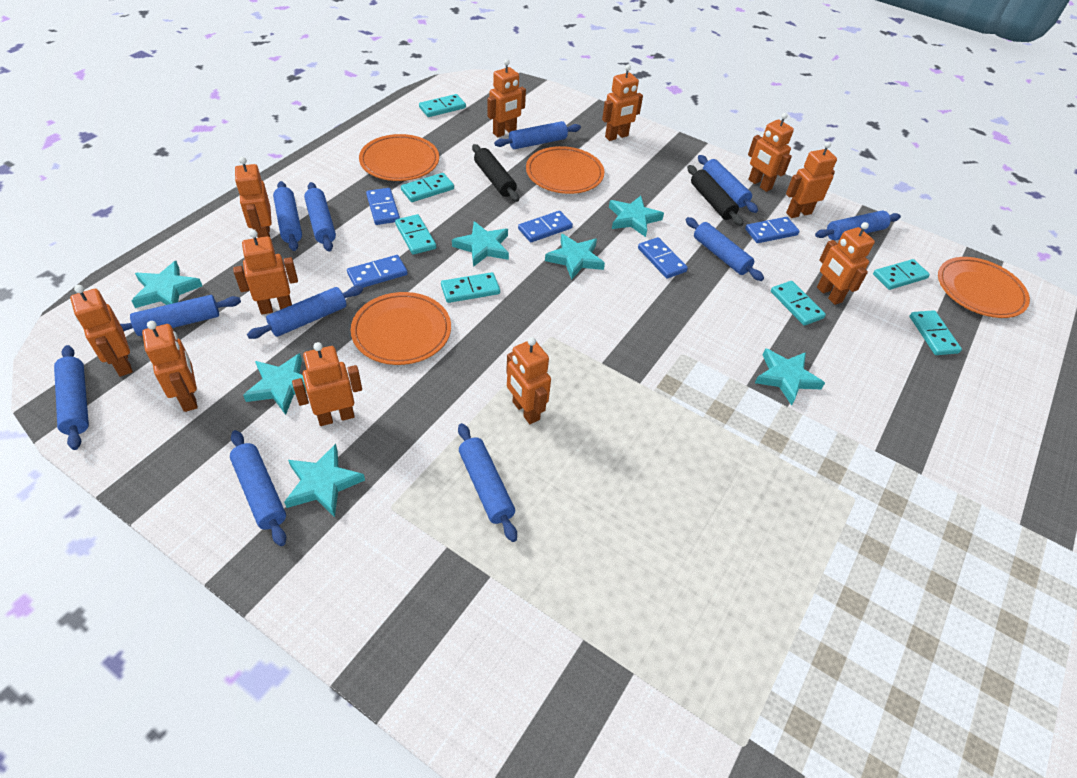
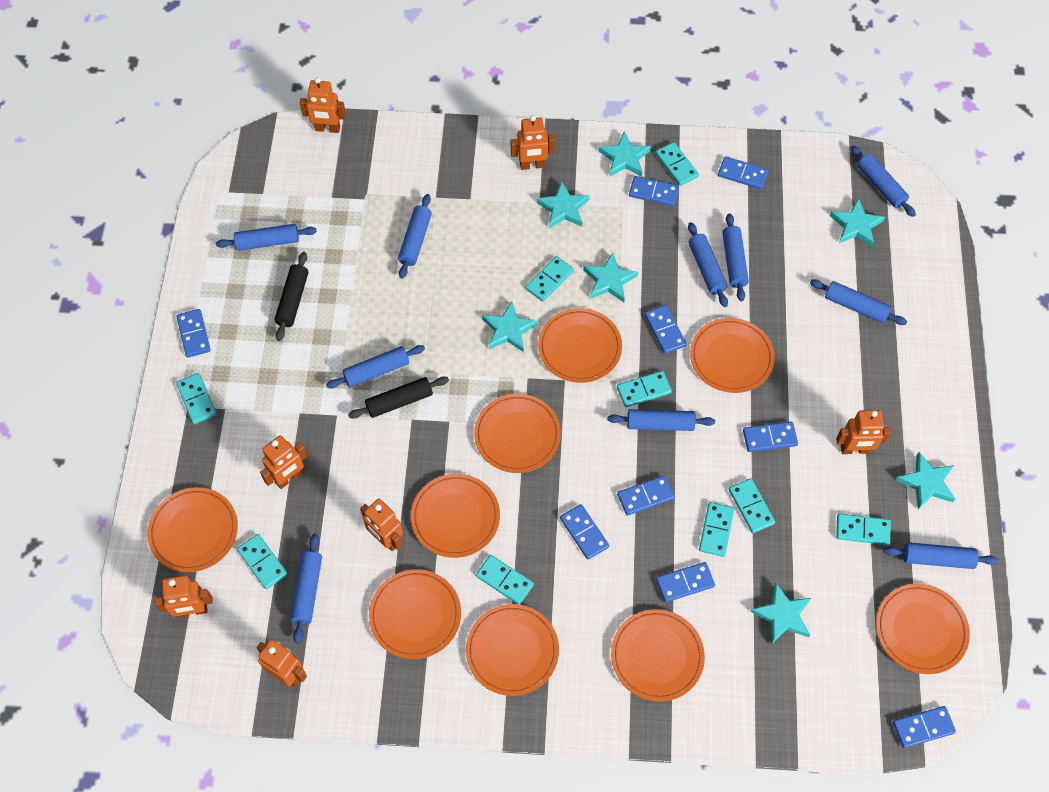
blue domino: [347,255,408,288] [366,188,400,225] [518,211,573,242] [638,237,688,279] [745,217,800,243] = 5 -> [176,309,211,358] [560,504,609,560] [617,476,675,516] [629,176,679,206] [645,305,686,354] [656,562,715,602] [718,156,768,189] [743,422,798,452] [893,706,956,748] = 9
blue rolling pin: [54,345,89,450] [120,295,241,336] [230,430,286,546] [247,286,363,339] [273,181,302,251] [304,182,336,252] [458,423,517,542] [494,121,581,149] [686,217,764,281] [698,155,758,213] [815,211,901,241] = 11 -> [216,224,317,251] [290,533,322,643] [326,345,425,389] [398,194,432,279] [608,409,715,431] [688,222,728,307] [722,213,749,301] [810,279,907,325] [851,146,916,217] [883,542,998,569] = 10
orange plate: [351,292,451,365] [359,134,439,181] [526,146,604,194] [938,257,1030,318] = 4 -> [147,487,238,572] [369,569,461,659] [411,474,500,558] [466,604,559,696] [474,394,561,473] [538,308,622,383] [611,609,705,702] [690,318,775,393] [876,584,970,674] = 9
orange robot: [70,285,133,376] [142,321,198,412] [233,230,298,314] [235,157,272,238] [292,342,362,426] [487,59,526,137] [506,337,551,424] [602,65,643,141] [748,113,794,192] [786,142,837,218] [817,222,875,305] = 11 -> [154,575,213,618] [257,639,307,687] [260,435,308,489] [300,78,346,133] [360,499,403,551] [511,115,555,170] [836,410,891,454] = 7
turquoise domino: [395,214,436,255] [401,173,454,202] [419,94,466,117] [441,272,500,303] [771,281,826,326] [873,259,930,290] [910,310,962,355] = 7 -> [176,373,217,424] [237,534,288,589] [476,555,534,605] [526,256,574,302] [617,371,672,407] [655,142,699,186] [699,502,734,557] [729,478,775,533] [836,513,891,545] = 9

